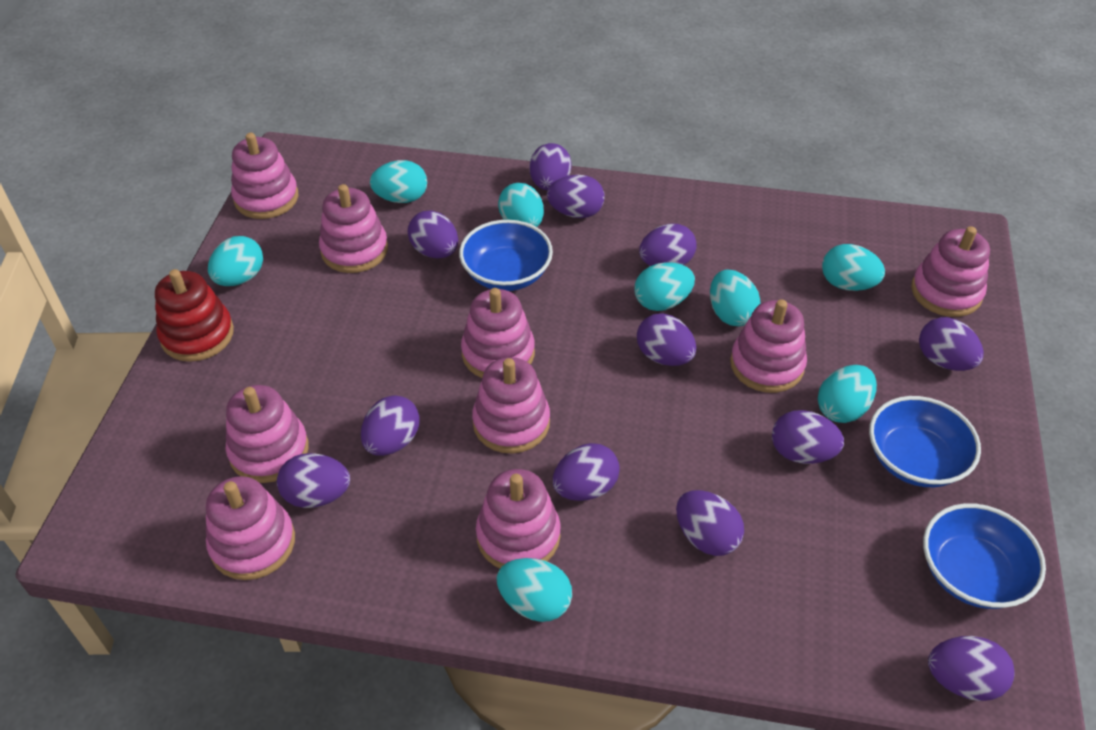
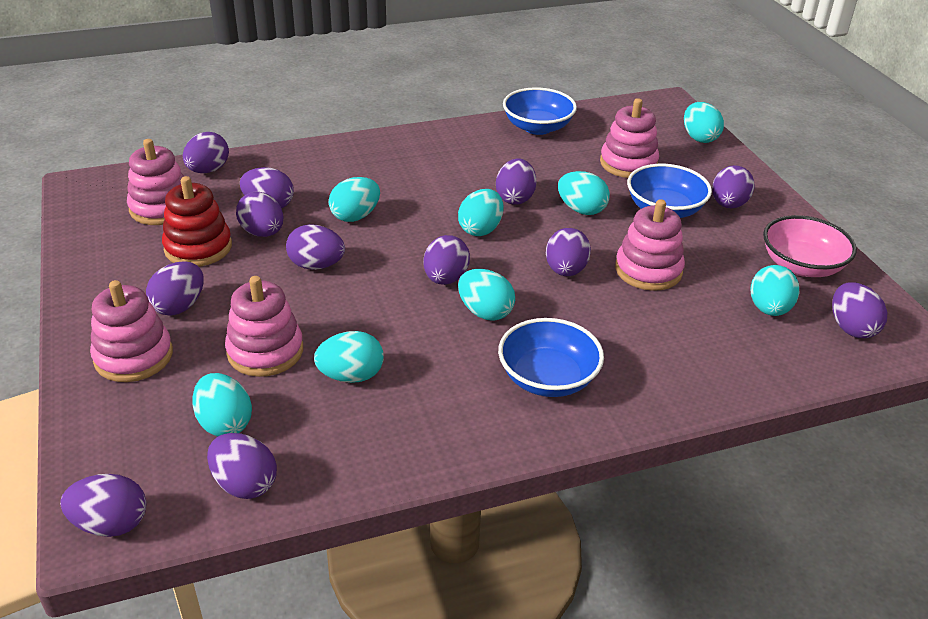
pink bowl: none = 0 -> [763,215,857,277] = 1
pink stacking toy: [206,476,295,580] [225,385,309,483] [231,133,298,219] [319,184,388,273] [461,288,535,378] [472,357,550,454] [476,469,561,568] [730,299,807,393] [911,226,990,317] = 9 -> [90,280,173,382] [127,139,184,225] [225,276,303,377] [600,98,659,178] [615,199,685,291] = 5

